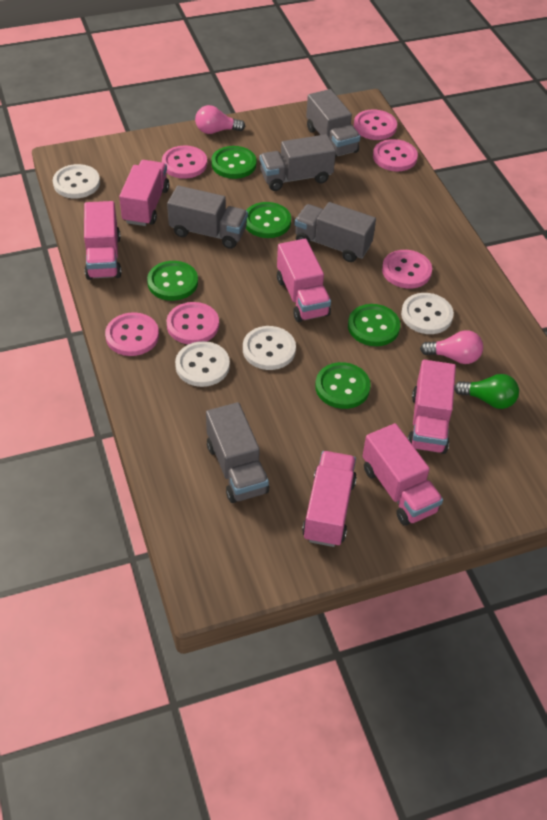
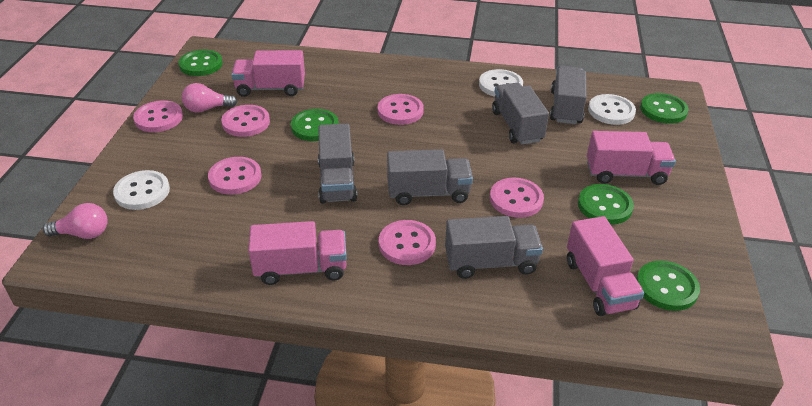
green light bulb: [454,374,519,409] = 1 -> none = 0
pink truck: [84,201,122,280] [119,160,169,226] [277,239,331,322] [302,451,357,547] [363,423,443,526] [408,360,456,454] = 6 -> [231,50,305,97] [248,221,347,285] [567,216,644,316] [587,131,676,185] = 4
white button: [53,164,100,199] [175,341,230,387] [243,326,296,370] [401,293,454,334] = 4 -> [113,170,170,210] [479,69,523,97] [588,94,636,125] = 3

